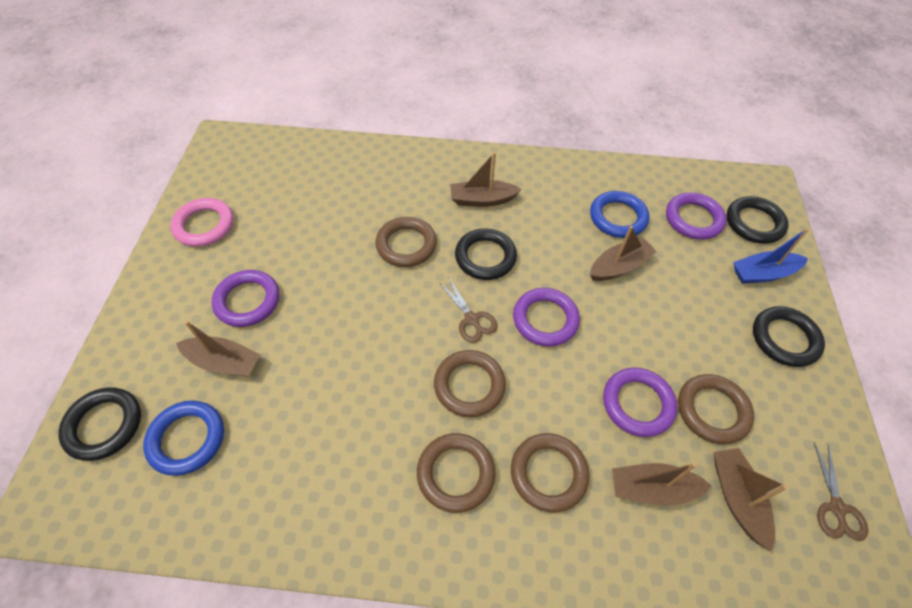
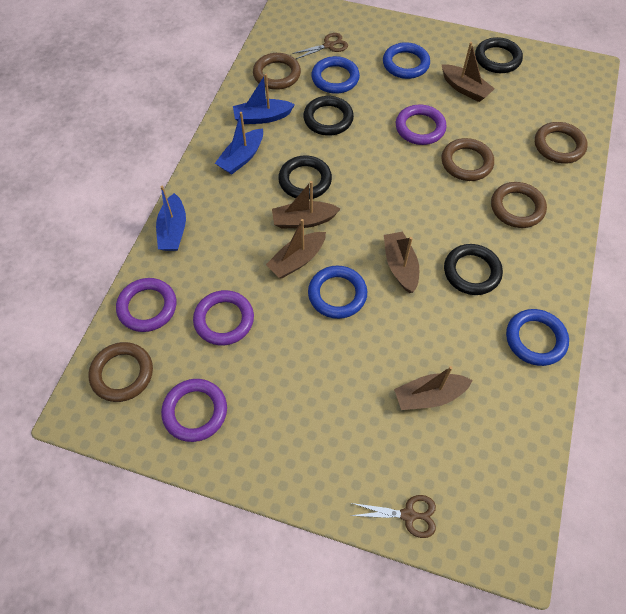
blue boat: [733,228,809,284] = 1 -> [156,186,186,251] [215,112,263,174] [233,74,295,124] = 3
blue ring: [143,400,224,476] [590,191,650,238] = 2 -> [308,266,367,319] [311,56,360,94] [383,42,430,79] [506,309,569,366] = 4
pink ring: [171,198,234,247] = 1 -> none = 0

